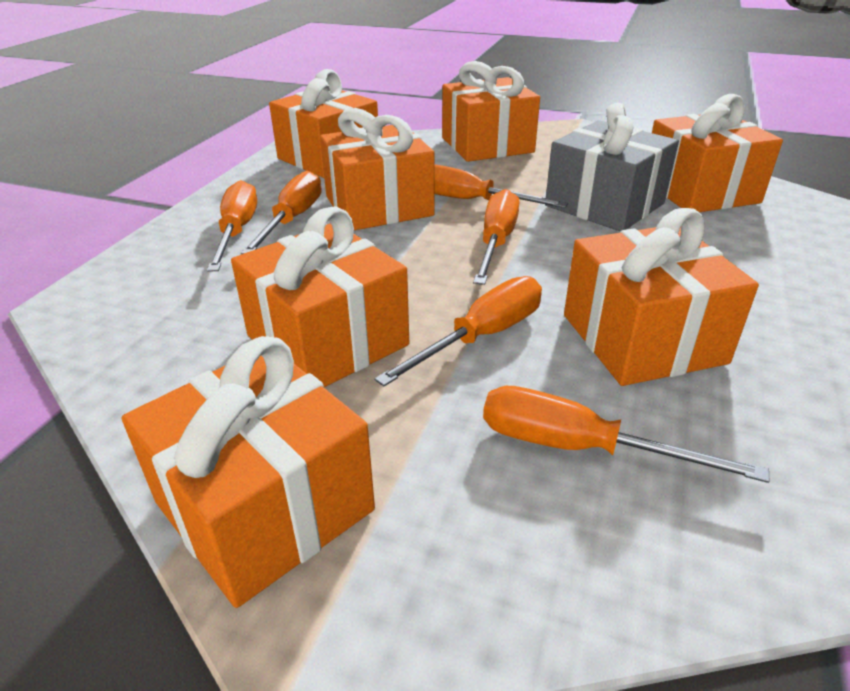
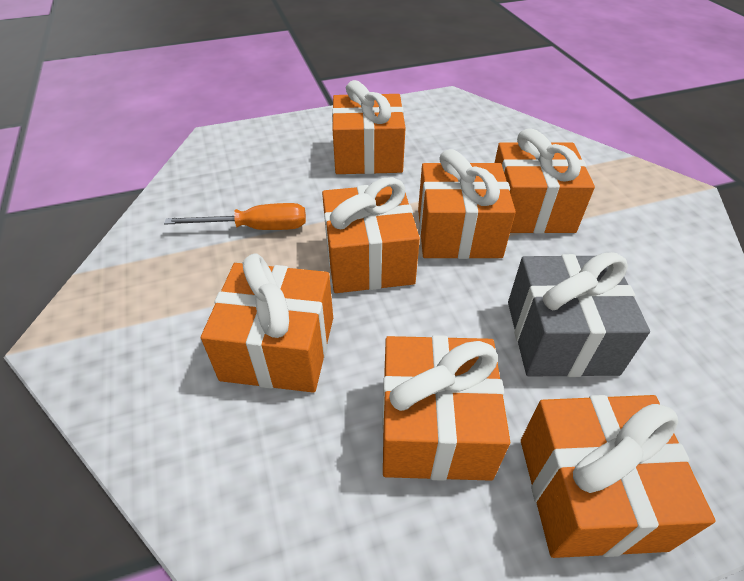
orange screwdriver: [207,180,257,272] [241,170,322,254] [374,276,542,386] [434,164,568,208] [473,189,519,285] [483,386,769,483] = 6 -> [164,203,306,230] = 1

